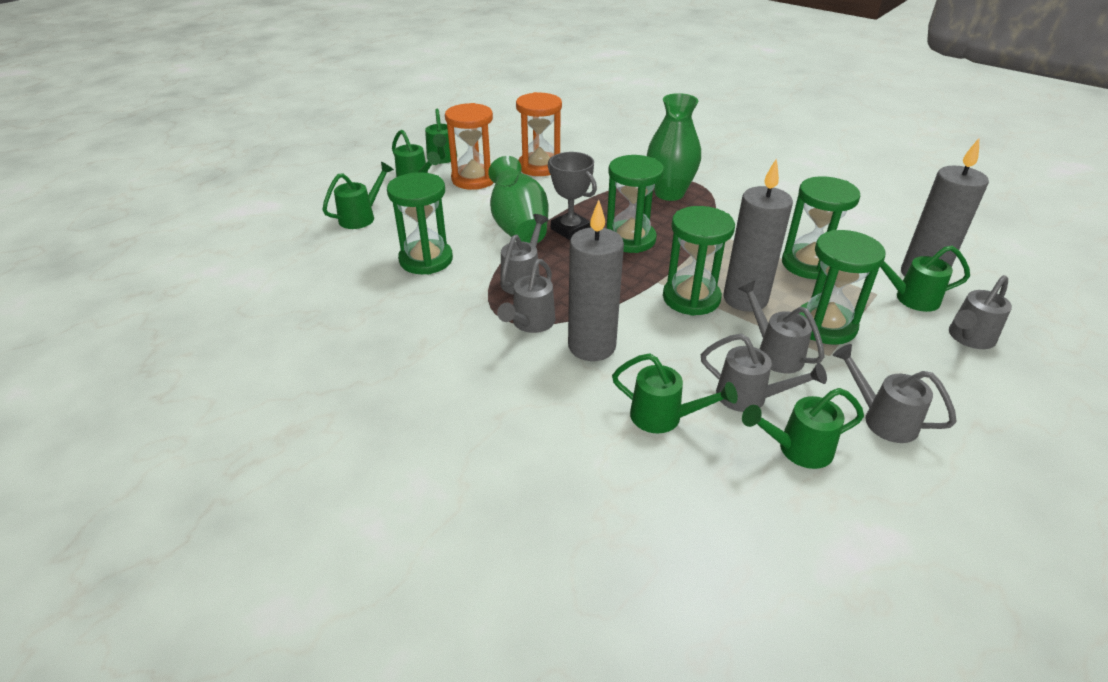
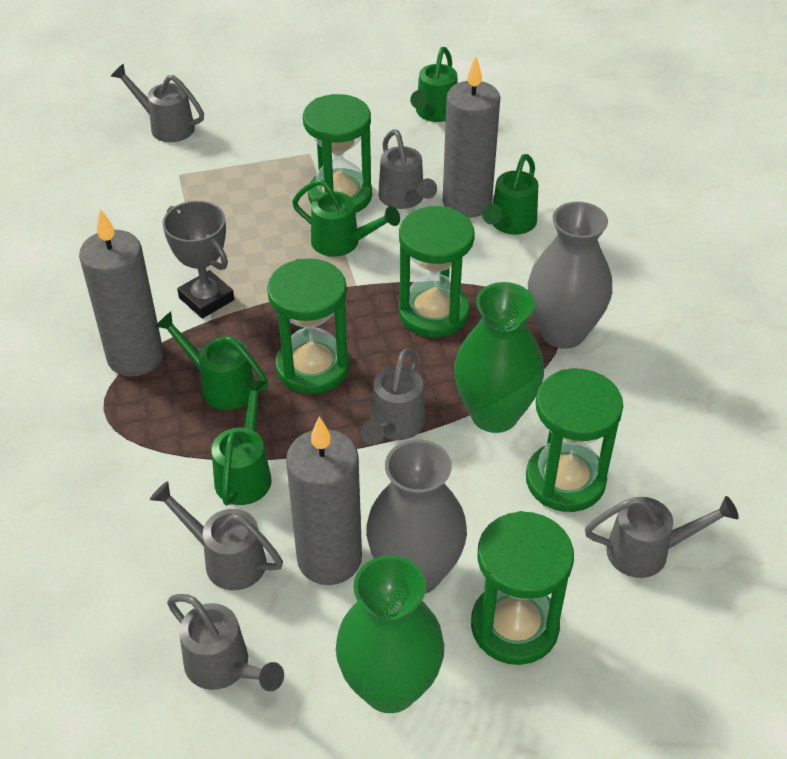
green watering can: [322,162,394,229] [392,130,440,177] [425,109,457,164] [612,353,738,434] [742,388,864,469] [880,246,970,312] = 6 -> [154,312,268,410] [211,379,272,505] [292,179,400,257] [410,47,458,122] [482,154,538,235] = 5
grey vase: none = 0 -> [366,439,467,594] [528,202,612,349] = 2
orange hourglass: [445,103,494,190] [516,92,562,176] = 2 -> none = 0

